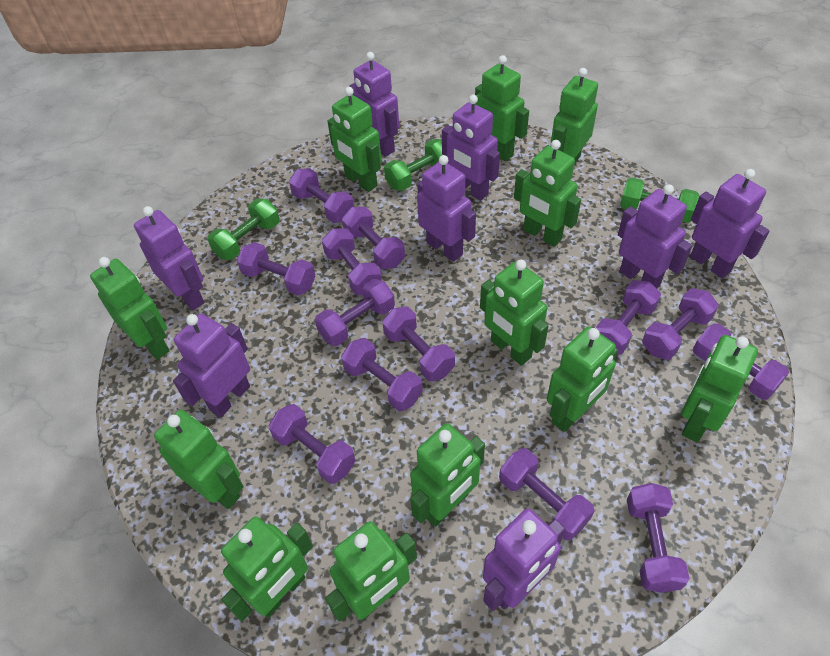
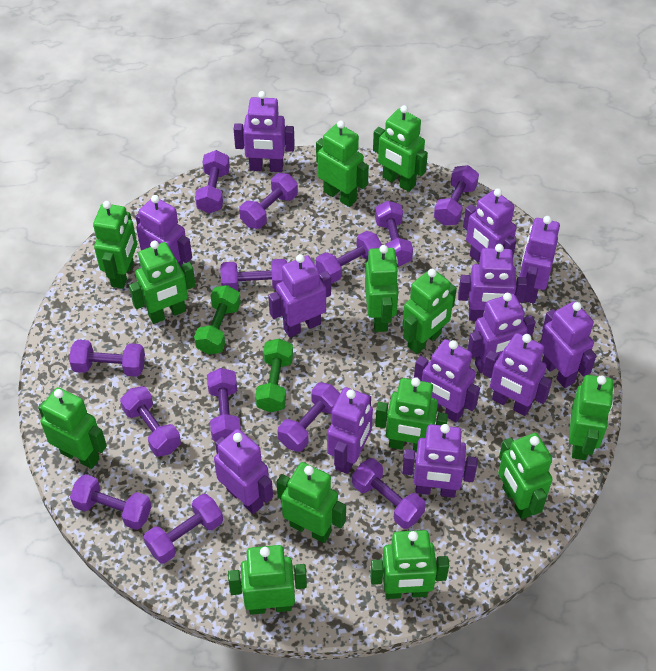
green dumbbell: [207,199,280,260] [384,139,443,191] [620,177,699,223] = 3 -> [194,285,241,354] [255,339,293,412] = 2
green robot: [90,257,170,360] [154,410,244,509] [221,516,313,621] [325,521,417,622] [327,87,382,192] [410,423,485,527] [475,55,529,161] [480,260,548,366] [514,140,581,247] [547,327,618,432] [550,68,598,163] [681,335,758,443] = 12 -> [38,387,107,469] [93,201,137,289] [129,241,196,324] [228,545,307,615] [277,462,346,543] [316,120,369,207] [365,245,399,332] [370,530,449,599] [373,105,428,192] [375,377,448,452] [402,269,457,354] [498,433,553,519] [569,375,614,460] = 13
purple robot: [134,206,204,311] [173,313,250,417] [349,52,399,157] [417,155,476,262] [442,95,500,201] [483,508,565,611] [618,184,692,289] [690,169,770,279] = 8 -> [136,195,192,269] [214,429,273,514] [234,91,295,172] [268,254,331,337] [327,387,373,474] [402,424,478,498] [414,339,480,423] [458,244,527,321] [463,188,517,262] [467,292,535,373] [483,333,552,416] [519,216,560,304] [540,301,596,388] = 13

